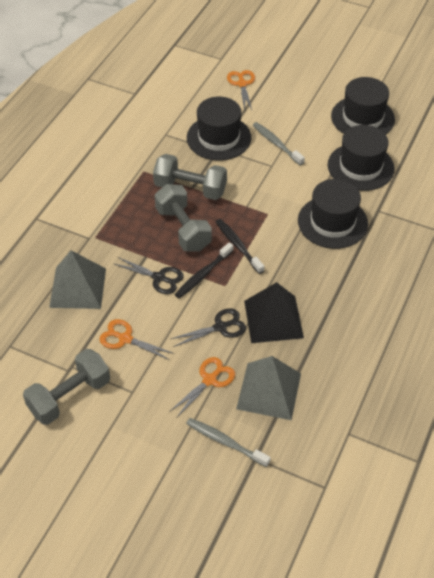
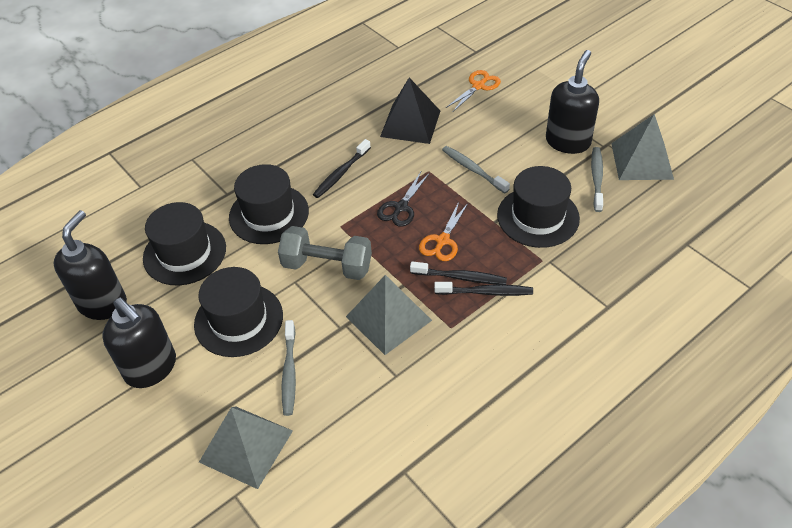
black scissors: [114,257,184,294] [171,308,246,347] = 2 -> [377,172,430,227] = 1
black soap dispenser: none = 0 -> [53,210,127,320] [102,298,176,388] [546,50,599,154] = 3
black toothbrush: [175,242,234,299] [216,219,264,274] = 2 -> [313,139,371,198] [410,261,507,285] [434,282,533,296] = 3
grey dumbbell: [23,349,110,425] [153,154,227,200] [155,184,212,252] = 3 -> [278,226,372,280] = 1
grey pyramid: [49,250,106,309] [236,356,301,420] = 2 -> [199,406,293,489] [346,275,432,355] [611,114,674,180] = 3
grey toothbrush: [186,418,271,467] [253,122,305,166] = 2 -> [282,320,296,416] [442,146,510,193] [591,147,603,212] = 3
orange scissors: [99,319,174,360] [169,357,235,417] [227,70,255,111] = 3 -> [419,202,468,261] [446,70,501,112] = 2

